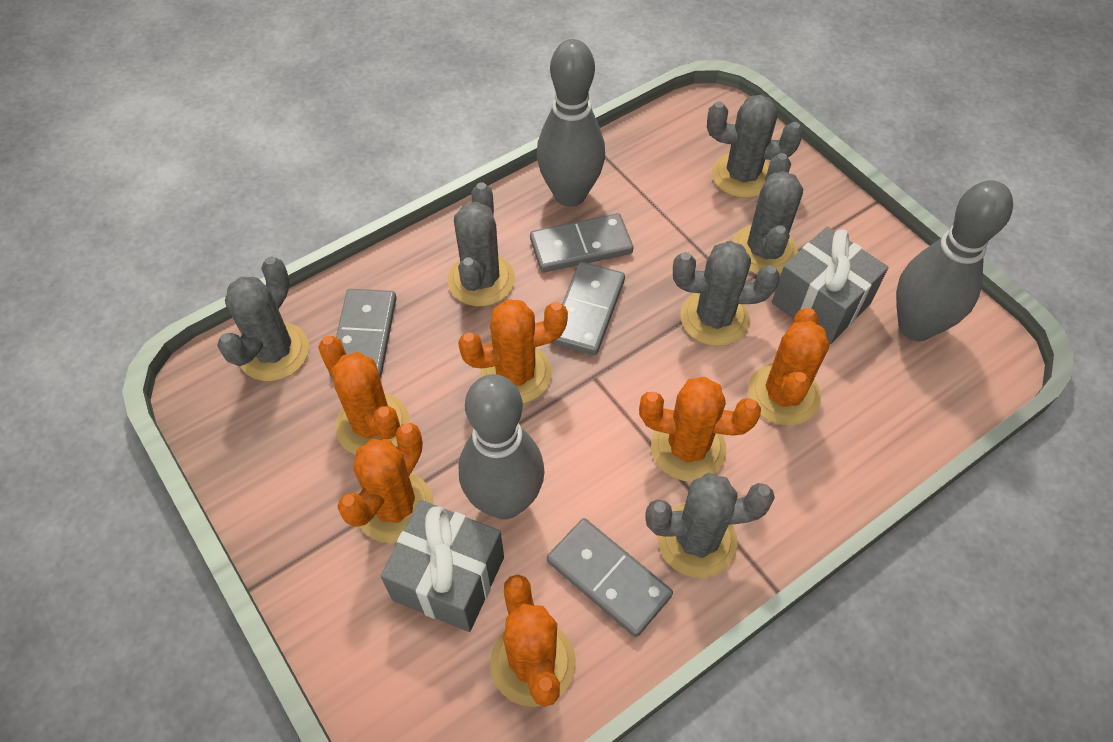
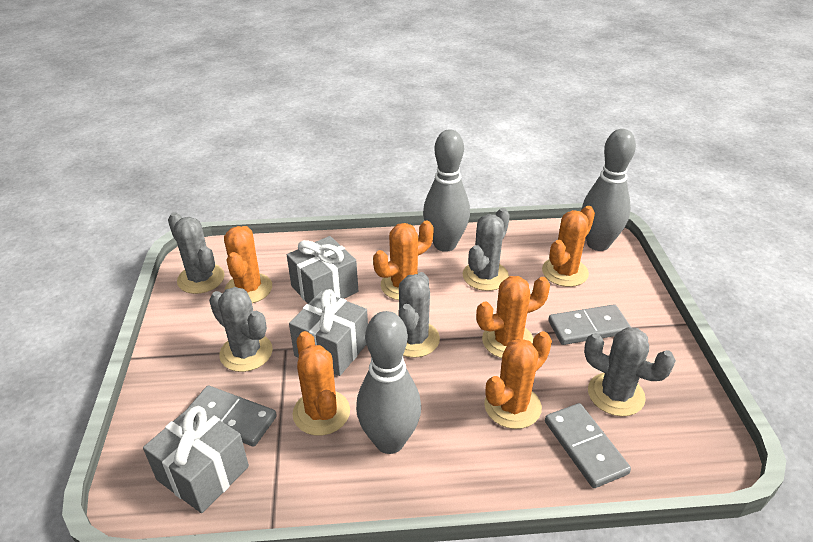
grey cactus: [217,256,309,381] [448,182,515,306] [645,473,775,578] [673,241,780,346] [707,95,803,198] [732,153,803,274] = 6 -> [168,212,225,294] [209,287,273,372] [398,272,440,358] [463,208,510,291] [584,327,676,416] = 5
grey domino: [328,289,397,379] [530,213,633,273] [547,518,673,637] [552,262,625,355] = 4 -> [185,386,277,447] [545,403,631,488] [548,304,631,345] = 3
grey gift: [381,500,504,632] [772,226,889,344] = 2 -> [143,404,249,513] [287,236,358,304] [289,289,368,376] = 3

